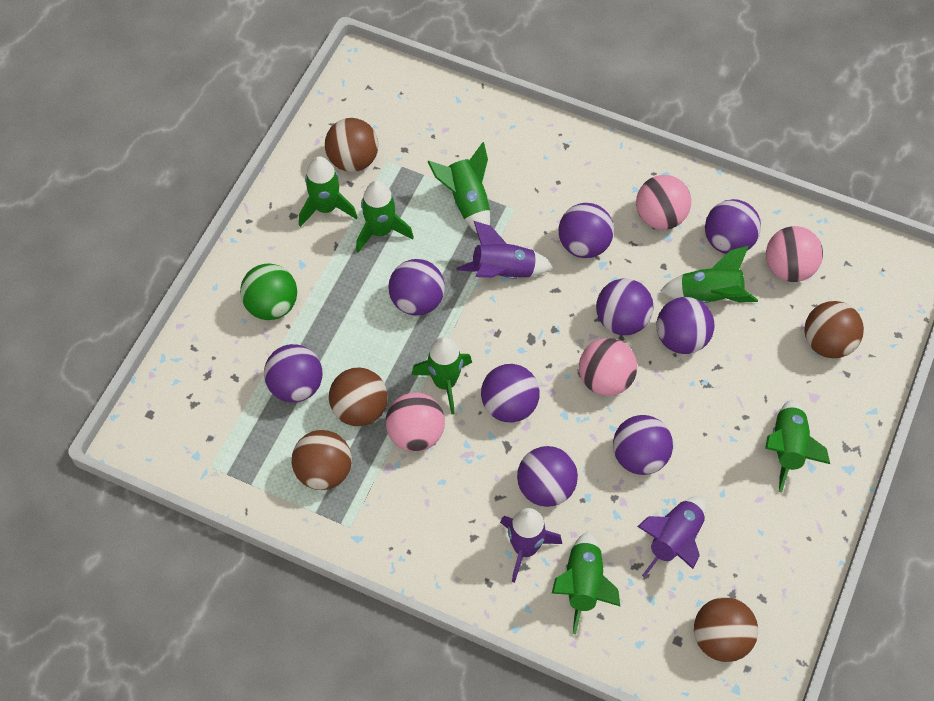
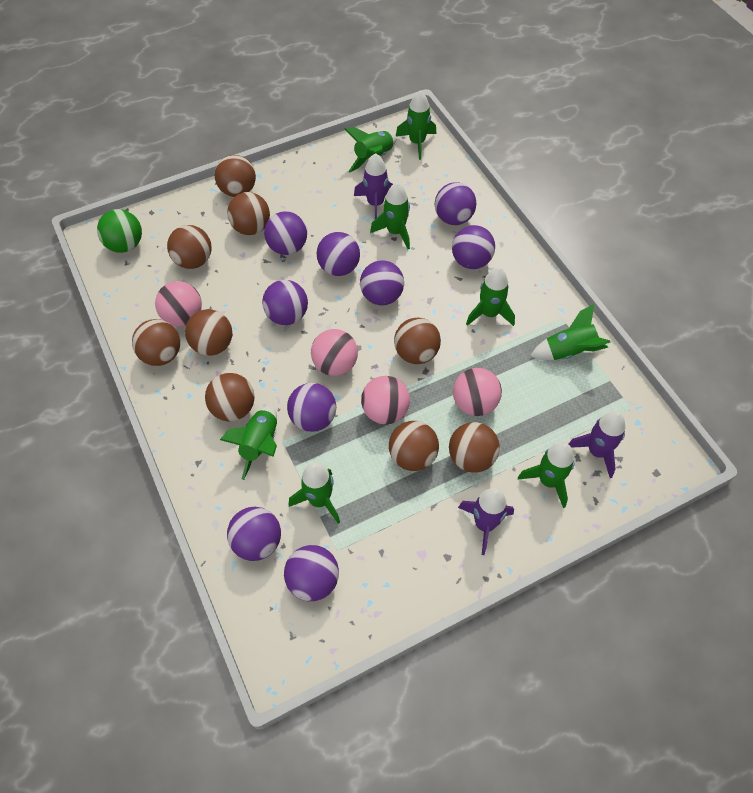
brown ball: [292,430,352,490] [325,118,379,172] [329,368,388,426] [694,597,758,662] [805,301,864,358] = 5 -> [132,319,180,366] [167,225,212,269] [185,309,232,356] [205,373,255,421] [214,155,256,197] [227,192,270,235] [389,421,439,471] [394,318,441,364] [449,422,500,473] = 9
green rocket: [299,156,357,227] [356,180,414,253] [411,337,472,414] [428,142,490,233] [552,532,620,634] [660,246,758,304] [765,400,830,493] = 7 -> [220,406,277,480] [289,463,340,524] [344,127,397,172] [370,183,410,249] [396,90,436,160] [466,267,515,326] [518,442,574,508] [530,304,611,360] = 8

